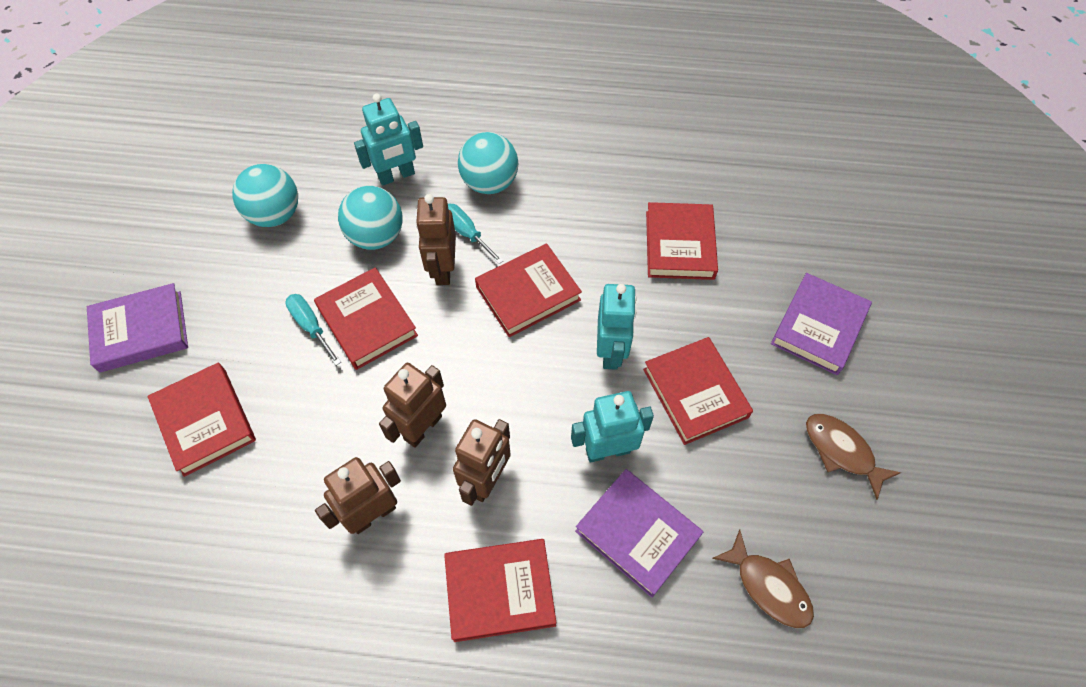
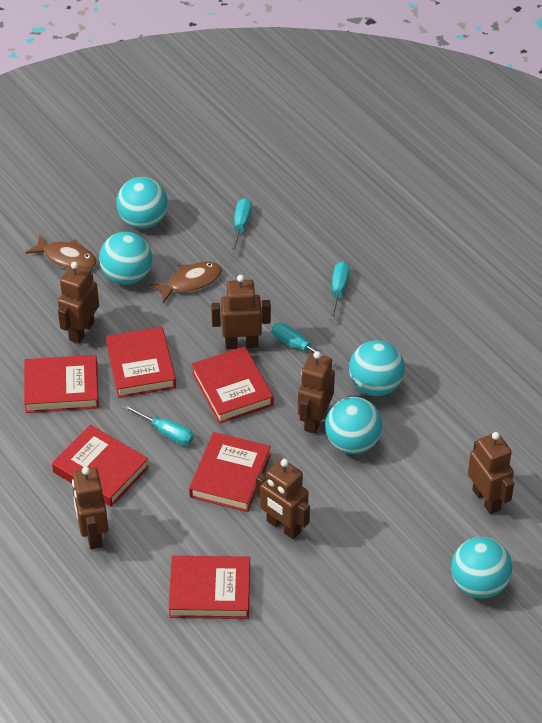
brown robot: [315,457,401,534] [379,363,446,448] [416,194,456,285] [453,419,511,506] = 4 -> [58,262,99,344] [72,467,108,549] [211,275,271,349] [256,459,310,539] [298,351,335,434] [468,432,514,514] = 6
purple book: [87,283,188,372] [575,469,703,598] [771,273,872,375] = 3 -> none = 0
turquoise ball: [232,164,298,227] [338,186,403,250] [458,132,518,194] = 3 -> [99,232,152,285] [116,177,168,229] [325,397,382,454] [349,340,405,396] [451,537,513,598] = 5
turquoise robot: [354,94,423,186] [571,391,654,463] [597,284,637,370] = 3 -> none = 0
turquoise screwdriver: [285,294,341,366] [448,204,504,264] = 2 -> [123,405,194,445] [230,198,252,253] [272,322,337,366] [329,261,350,320] = 4

